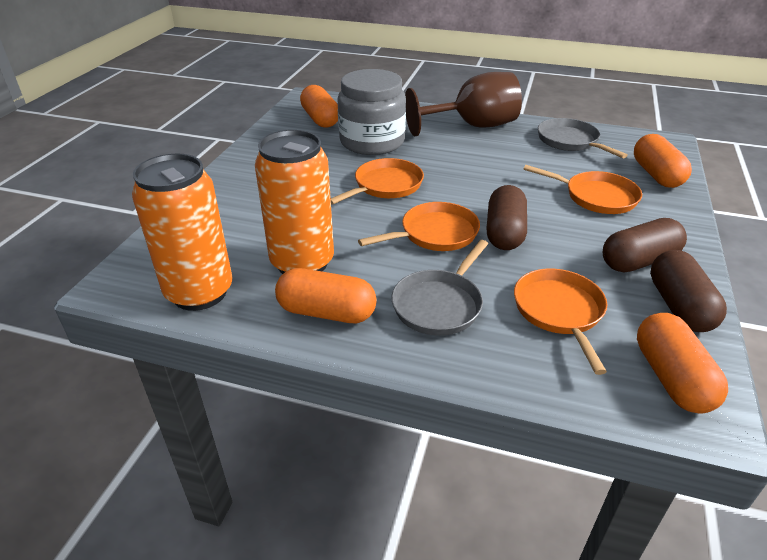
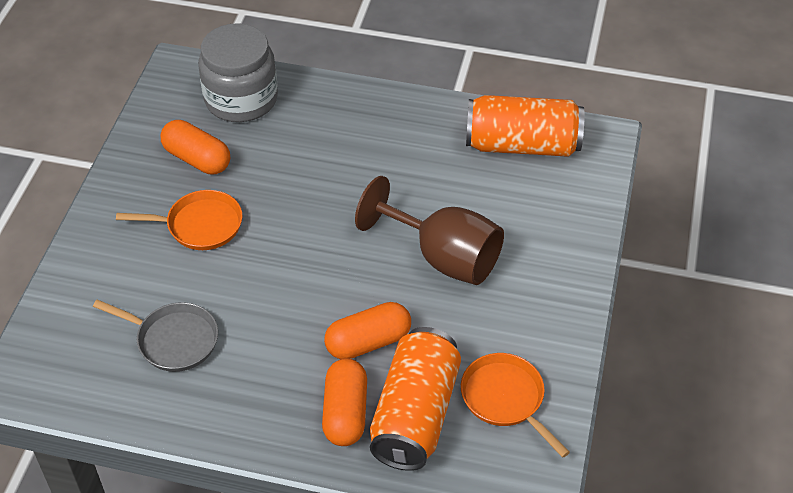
brown capsule: [487,185,527,250] [603,218,687,272] [650,250,727,332] = 3 -> none = 0
grey pan: [391,240,488,336] [538,118,628,158] = 2 -> [93,300,218,372] = 1
orange capsule: [275,268,377,323] [300,85,338,128] [634,134,692,188] [637,313,728,413] = 4 -> [161,120,230,174] [322,358,367,446] [324,302,411,359] = 3
orange pan: [331,158,424,205] [358,202,480,251] [514,269,607,375] [523,165,642,214] = 4 -> [116,190,242,250] [461,353,570,458] = 2

